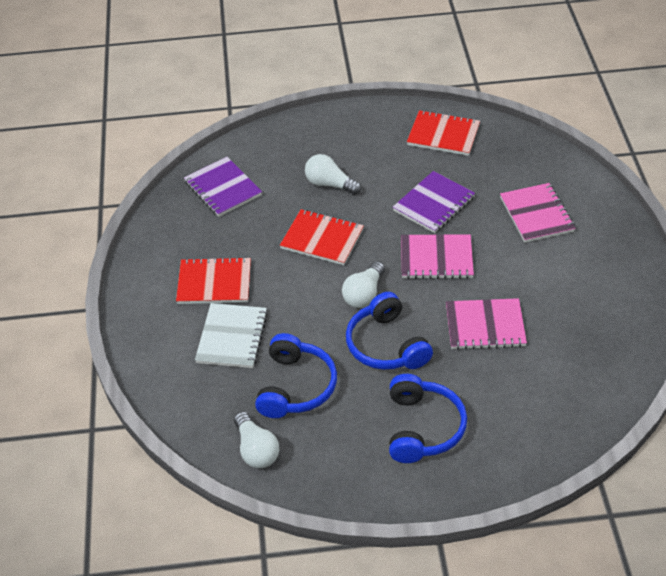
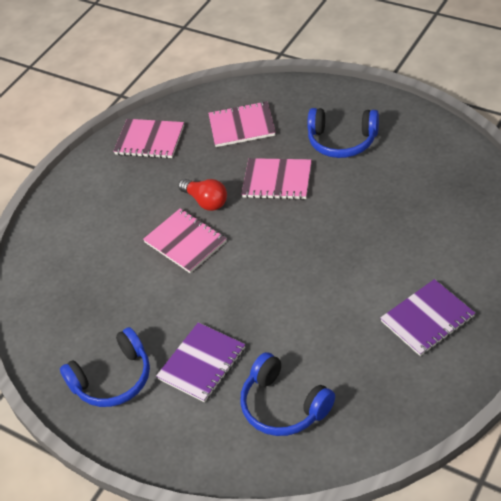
pink notebook: [401,234,474,279] [446,298,527,350] [500,183,576,243] = 3 -> [113,119,184,159] [143,208,227,273] [208,101,276,147] [241,158,312,200] = 4
red light bulb: none = 0 -> [178,179,227,211] = 1
red notebook: [176,257,251,304] [280,209,364,265] [407,110,480,156] = 3 -> none = 0
white light bulb: [234,412,279,468] [305,154,361,195] [342,261,385,308] = 3 -> none = 0
white notebook: [195,303,268,368] = 1 -> none = 0

